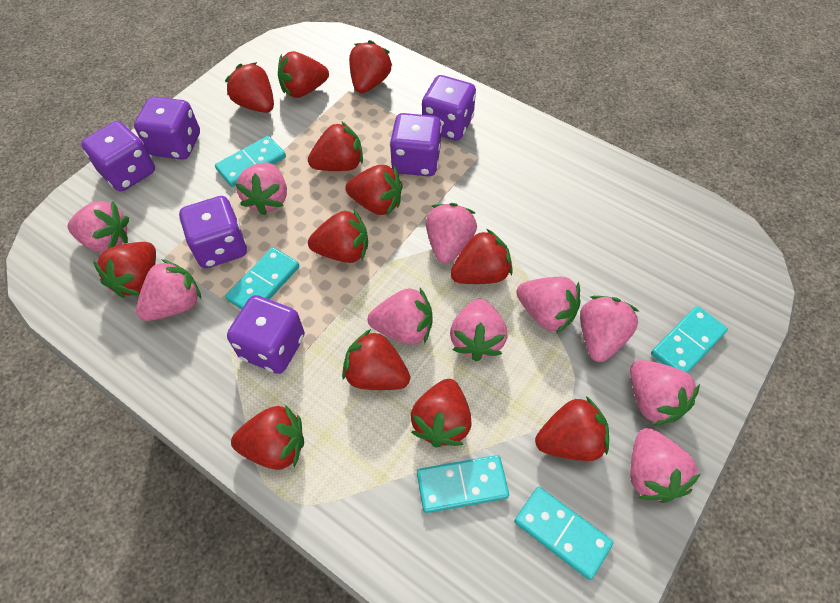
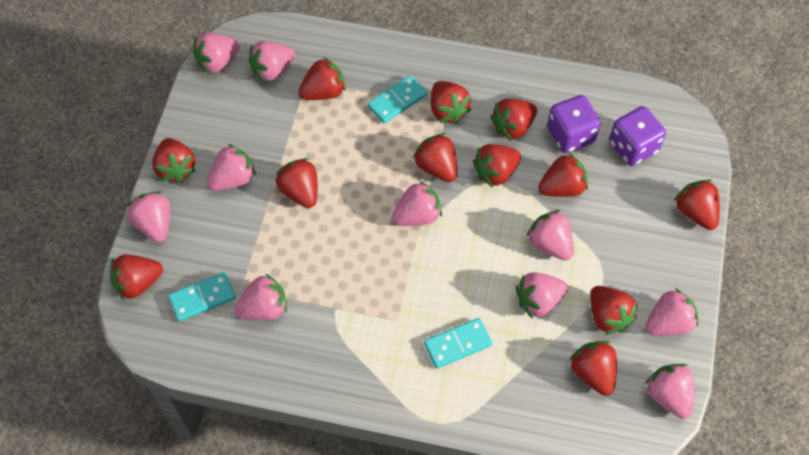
purple dice: [81,121,155,192] [134,97,200,160] [179,196,247,268] [227,295,305,374] [390,113,442,176] [422,75,476,140] = 6 -> [547,95,601,153] [609,106,666,166] = 2
turquoise domino: [215,136,286,187] [225,247,299,310] [417,455,509,513] [514,487,614,580] [651,306,728,373] = 5 -> [168,272,236,321] [367,75,427,124] [424,318,492,369] = 3

